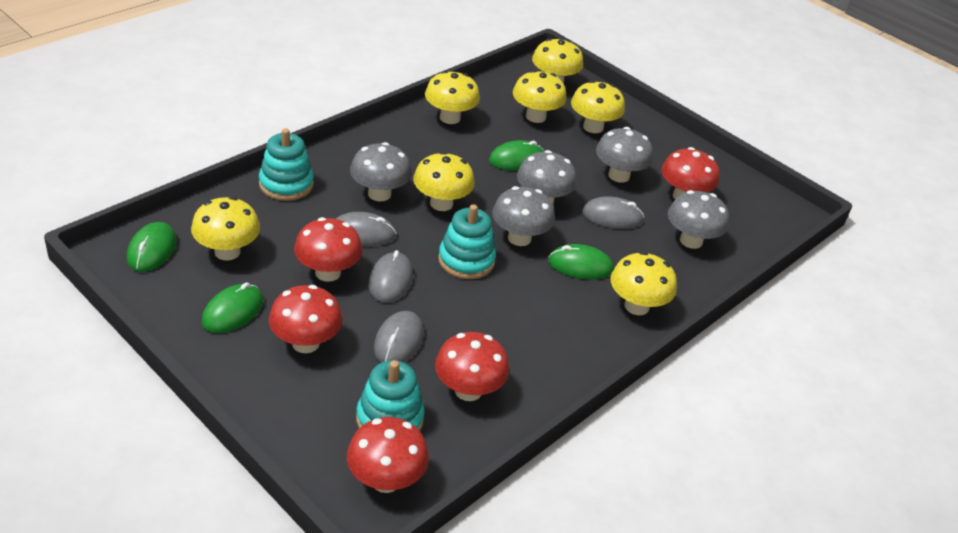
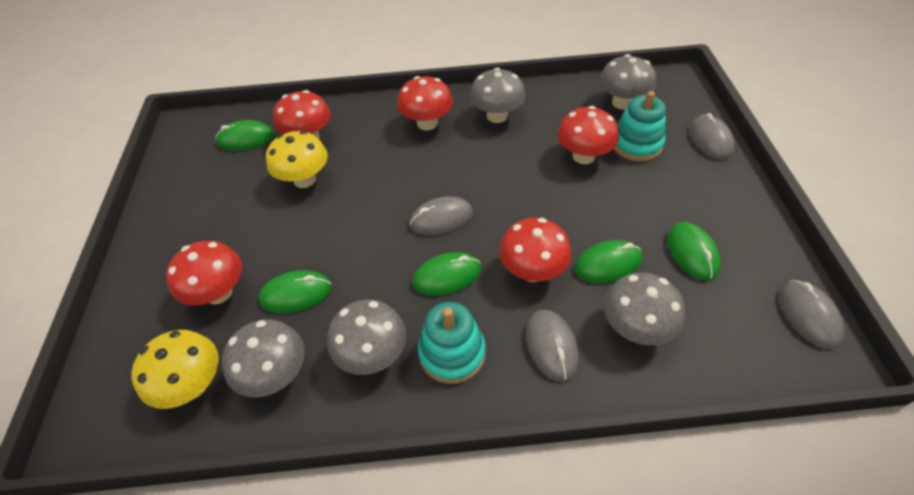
green mouse: [127,222,177,272] [202,282,263,333] [489,140,544,171] [548,244,614,280] = 4 -> [215,120,274,151] [259,270,332,313] [412,252,481,296] [575,240,642,283] [667,222,721,280] = 5
turquoise stacking toy: [259,128,314,201] [356,360,425,431] [438,204,496,279] = 3 -> [418,302,486,384] [614,91,666,162] = 2
yellow mushroom: [191,197,260,261] [413,152,475,211] [425,71,480,124] [513,70,567,123] [532,38,583,84] [571,80,625,133] [610,252,677,315] = 7 -> [131,330,219,409] [266,131,328,188] = 2

